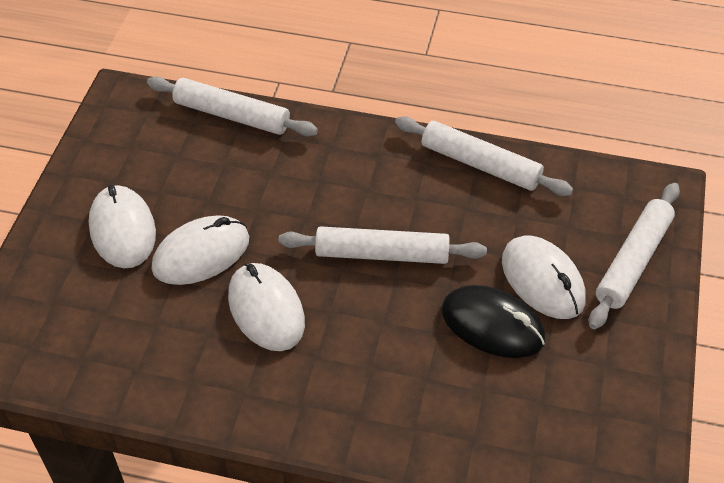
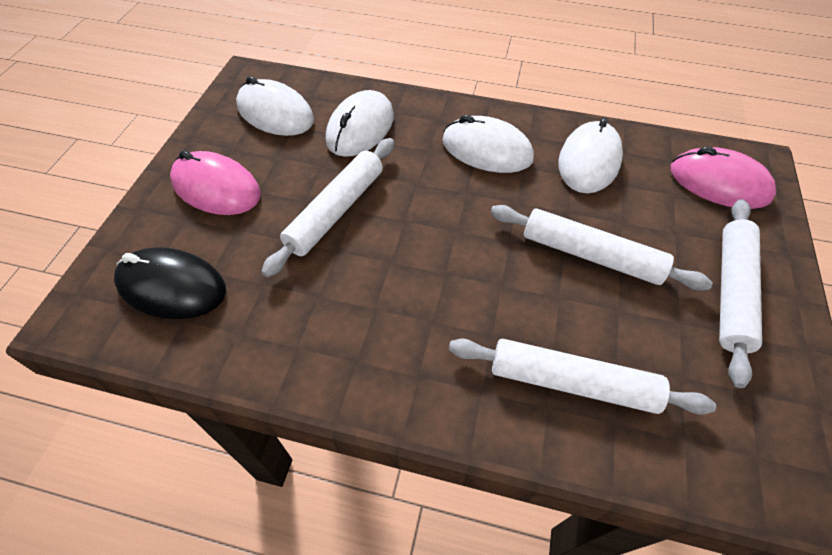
pink mouse: none = 0 -> [170,151,261,215] [671,146,776,209] = 2

